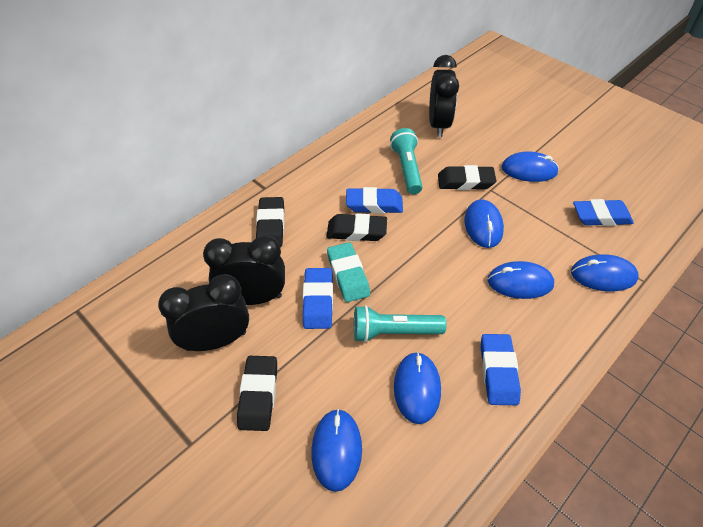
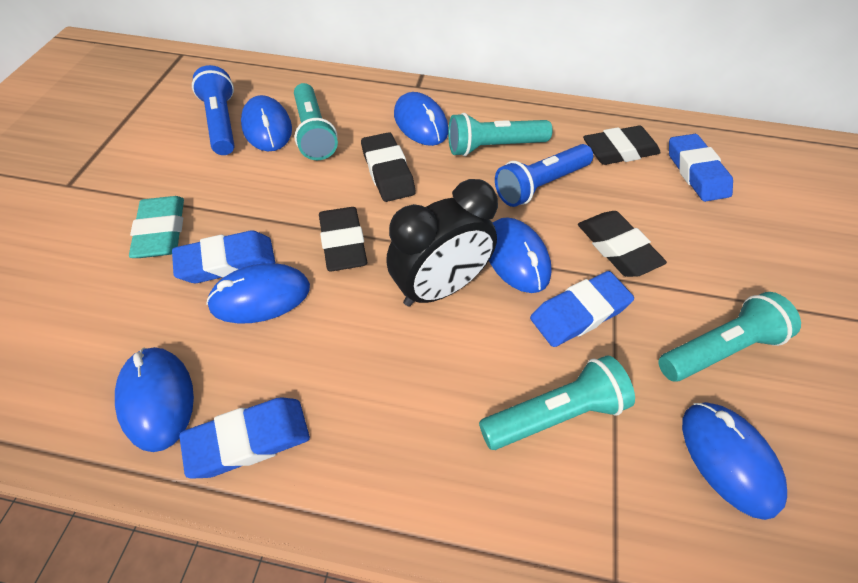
black clock: [158,274,249,351] [203,236,285,305] [429,55,459,137] = 3 -> [386,179,498,307] = 1
blue flashlight: none = 0 -> [192,65,235,155] [495,144,593,207] = 2
turquoise flashlight: [354,305,446,343] [390,128,422,194] = 2 -> [294,83,338,160] [448,113,552,156] [479,355,635,450] [658,292,801,382] = 4

